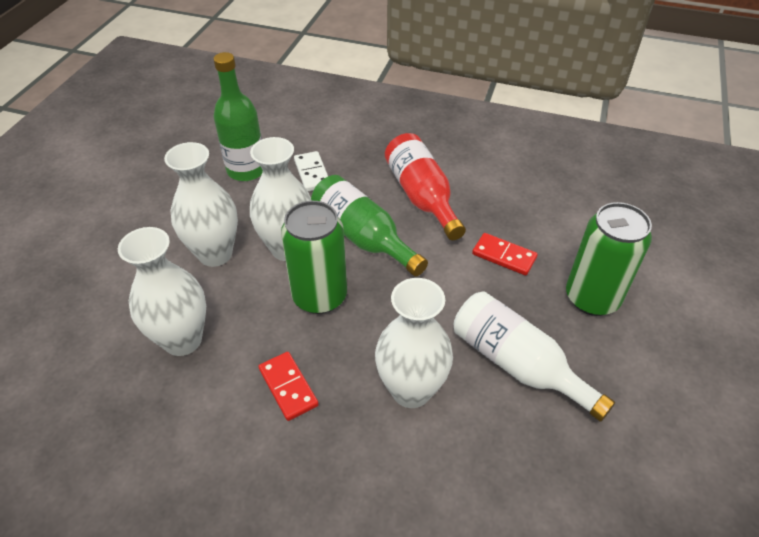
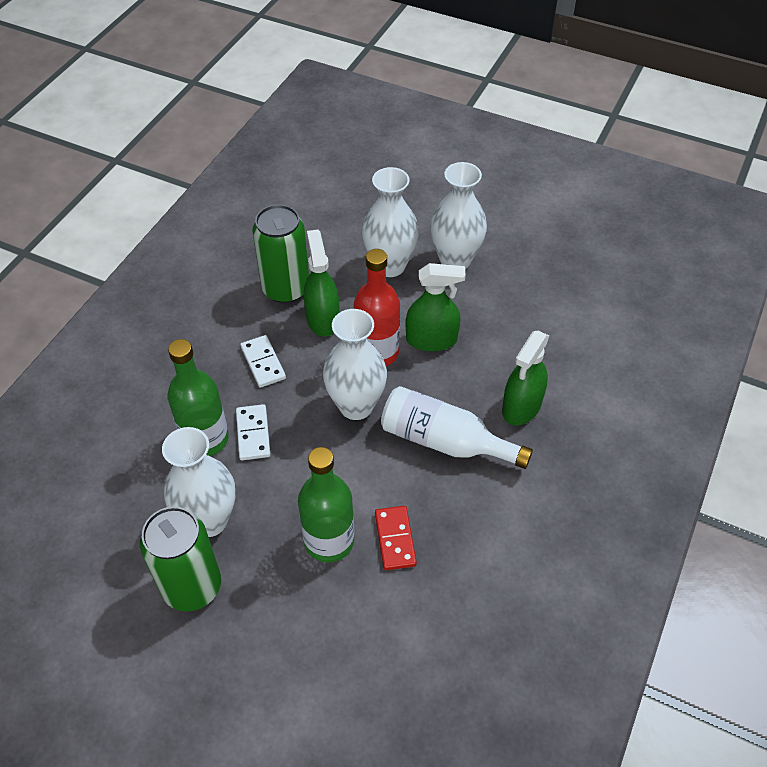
green spray bottle: none = 0 -> [304,229,340,337] [406,263,466,351] [502,331,549,425] = 3
red domino: [258,352,319,421] [472,233,538,276] = 2 -> [375,506,417,570] = 1
white domino: [294,151,328,191] = 1 -> [236,404,271,460] [240,335,286,388] = 2

